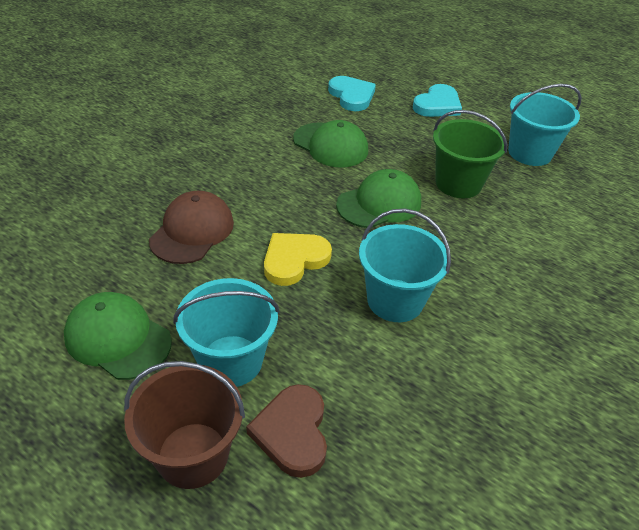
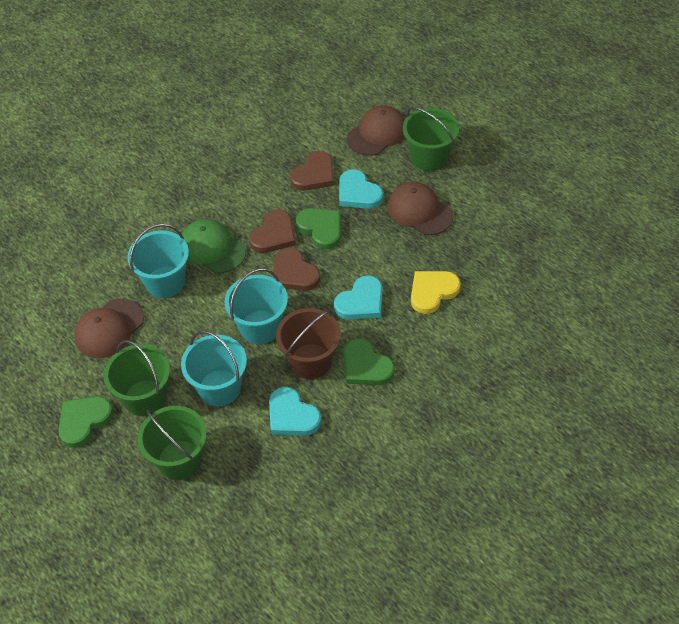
brown cap: [149,191,234,264] = 1 -> [74,298,144,358] [347,105,405,156] [387,182,453,235] = 3
brown heart: [246,384,327,478] = 1 -> [249,210,296,253] [273,247,320,291] [290,151,334,191] = 3
green bucket: [433,110,507,198] = 1 -> [104,340,170,416] [138,406,207,480] [403,107,459,171] = 3
green cap: [64,292,172,380] [293,120,368,168] [336,169,421,228] = 3 -> [182,219,246,273] = 1
green heart: none = 0 -> [58,396,114,448] [296,208,341,250] [344,338,395,385] = 3
turquoise heart: [328,76,376,111] [413,84,462,117] = 2 -> [269,387,322,436] [334,275,383,320] [339,169,383,209] = 3

